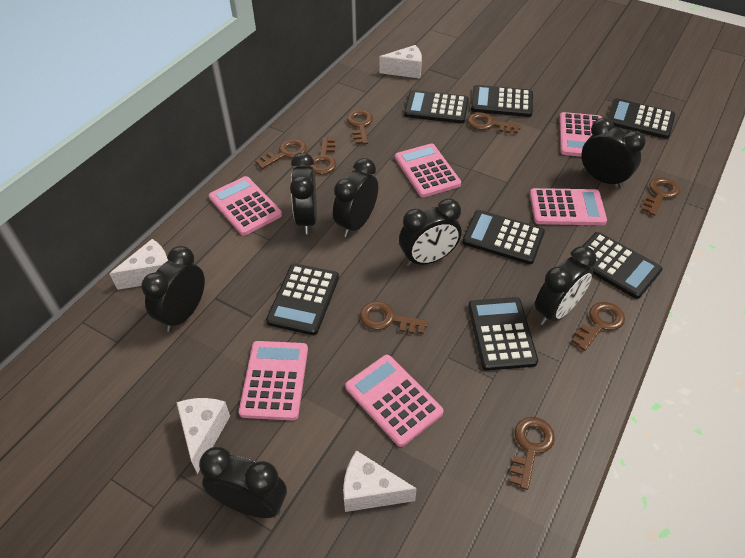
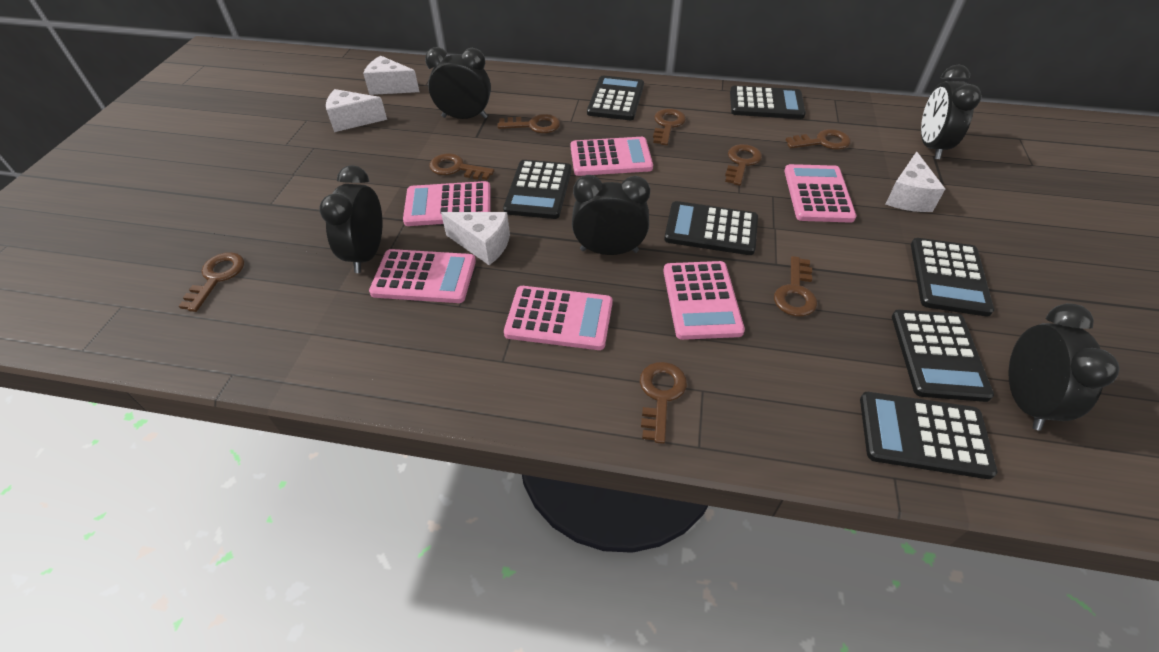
black clock: [141,246,205,332] [199,447,287,518] [290,152,317,234] [333,158,378,237] [399,198,462,267] [535,246,597,325] [581,118,646,188] = 7 -> [319,165,382,273] [425,47,491,119] [572,175,650,255] [921,64,982,159] [1008,303,1120,431] = 5

